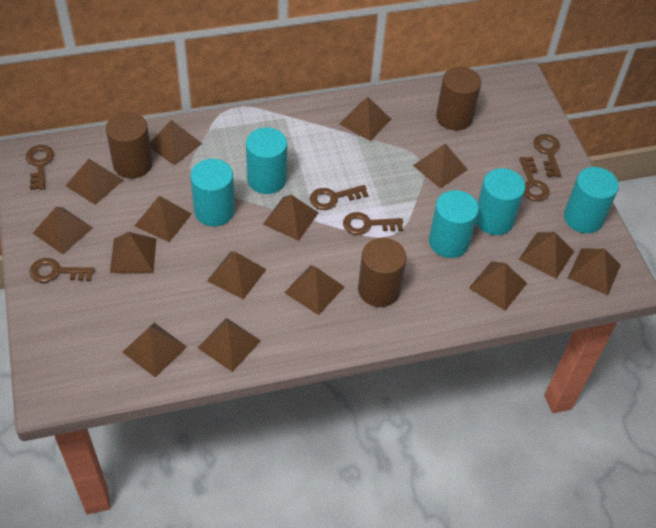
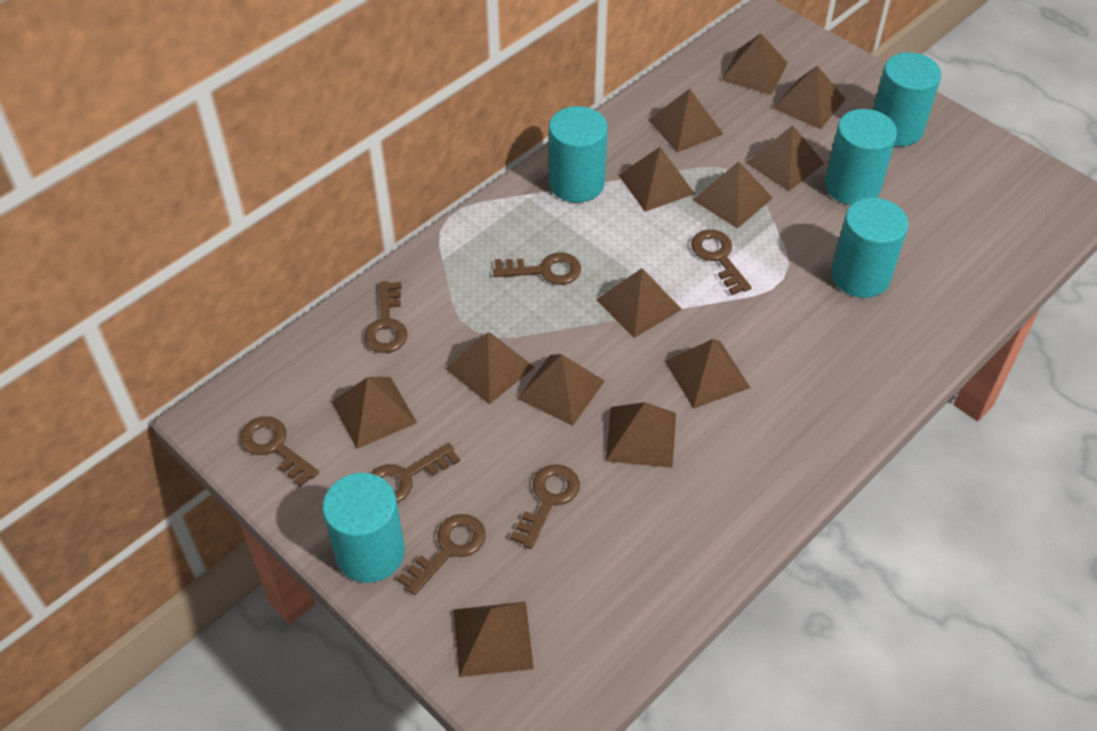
brown cylinder: [106,112,153,178] [358,238,407,307] [436,67,481,130] = 3 -> none = 0
brown key: [26,145,54,190] [30,258,95,283] [310,185,369,210] [343,212,403,235] [519,157,550,201] [533,134,561,177] = 6 -> [240,416,319,487] [364,281,407,353] [371,443,460,503] [397,514,486,595] [493,252,581,285] [510,464,580,549] [691,229,752,295] = 7
brown pyramid: [33,207,93,254] [66,159,123,205] [110,232,156,273] [122,323,187,378] [135,196,192,242] [150,120,202,165] [198,318,261,372] [207,251,267,300] [263,195,319,241] [284,265,344,315] [340,97,391,141] [413,143,468,189] [469,261,527,311] [519,232,574,279] [568,249,621,295] = 15 -> [331,377,417,449] [445,332,535,405] [454,602,534,677] [517,354,605,426] [596,268,682,338] [606,402,676,468] [619,147,695,212] [648,89,723,153] [665,339,750,409] [693,161,772,229] [721,34,788,95] [746,125,825,191] [773,66,846,129] = 13

